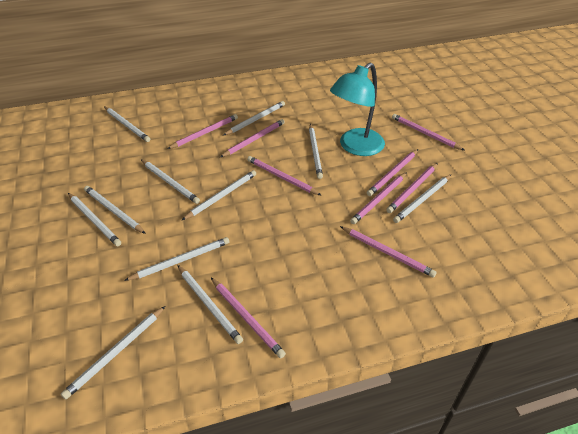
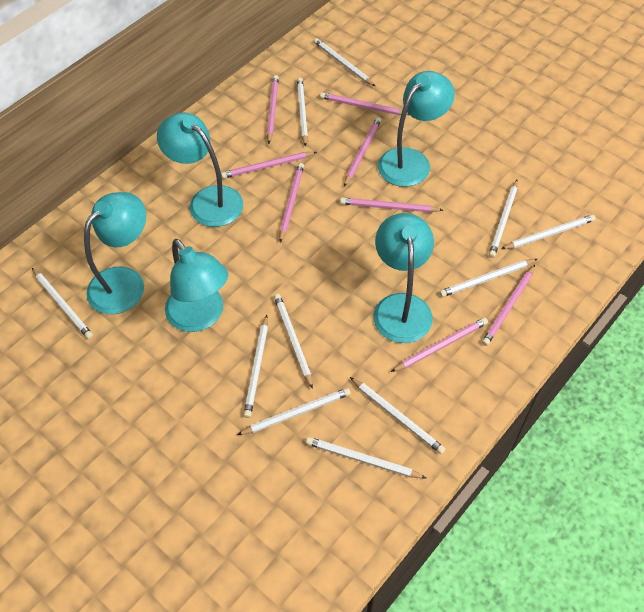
pink pencil: [167,114,238,149] [211,278,286,359] [220,119,285,157] [247,156,322,196] [340,226,437,278] [350,172,407,224] [367,149,418,196] [386,163,438,213] [392,114,464,150] = 9 -> [221,152,317,179] [267,75,279,144] [279,163,304,243] [320,92,409,115] [340,198,443,212] [344,117,381,187] [391,317,488,372] [482,265,535,346] = 8
turquoise lamp: [330,63,385,156] = 1 -> [84,192,146,314] [157,112,243,227] [165,239,228,332] [373,213,434,343] [378,71,455,187] = 5

